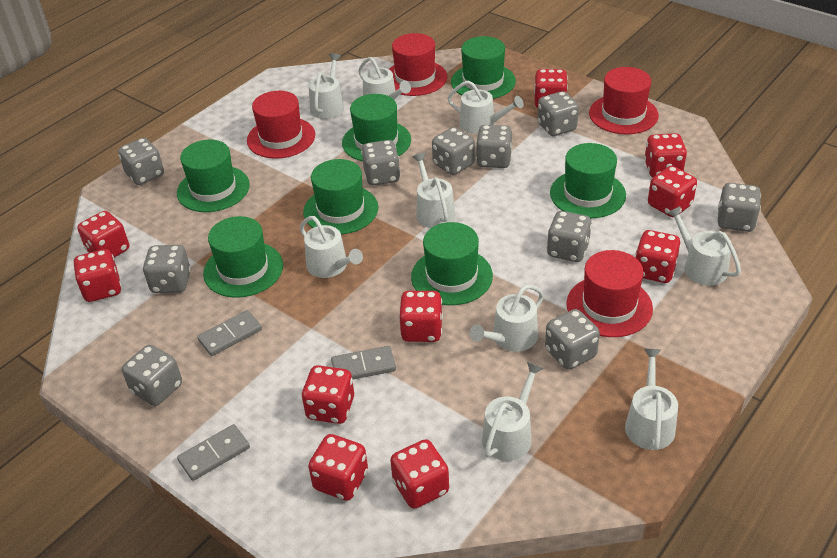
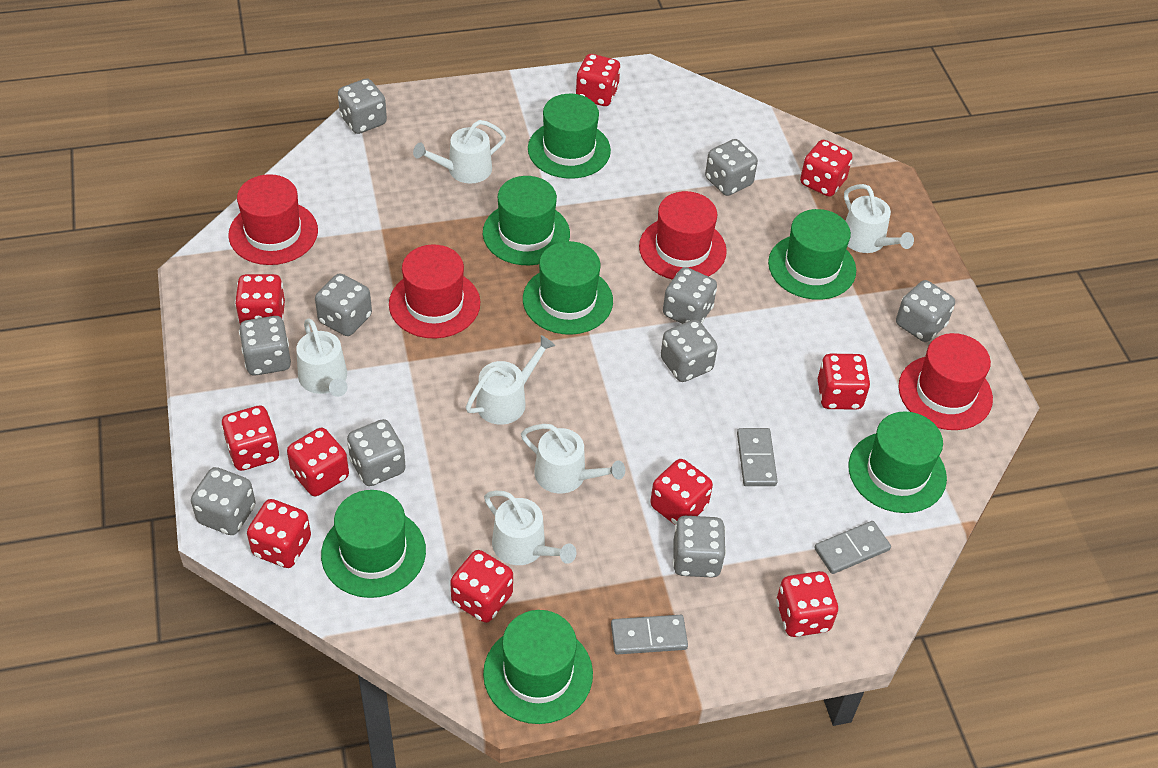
white watering can: [300,216,363,278] [309,53,344,119] [359,57,411,102] [412,153,455,228] [448,80,524,134] [470,284,544,352] [482,362,544,461] [625,349,678,450] [667,206,741,286] = 9 -> [296,318,347,397] [413,120,506,184] [466,335,555,425] [484,491,577,565] [521,424,625,493] [844,184,914,253] = 6

